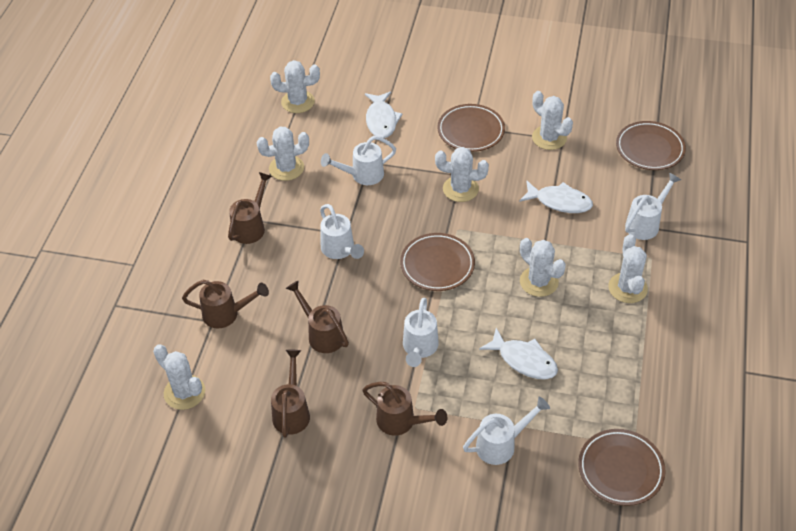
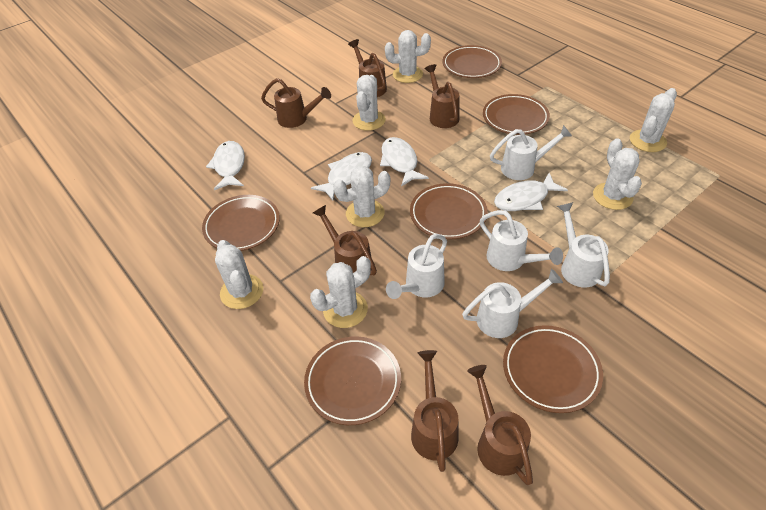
brown plate: [400,233,475,291] [437,104,505,152] [578,429,666,506] [616,121,686,170] = 4 -> [202,195,280,251] [304,336,401,425] [410,183,487,239] [443,45,502,78] [483,94,550,135] [503,325,603,413] = 6
brown watering can: [182,280,269,329] [228,172,272,244] [271,350,310,438] [286,280,349,353] [362,382,447,436] = 5 -> [261,78,331,128] [313,205,377,275] [348,39,387,97] [411,350,458,472] [425,64,459,128] [467,365,533,485] = 6
white fish: [365,92,403,138] [479,328,558,380] [519,181,593,213] = 3 -> [206,141,245,190] [311,152,372,201] [380,137,429,187] [494,173,568,211] = 4

